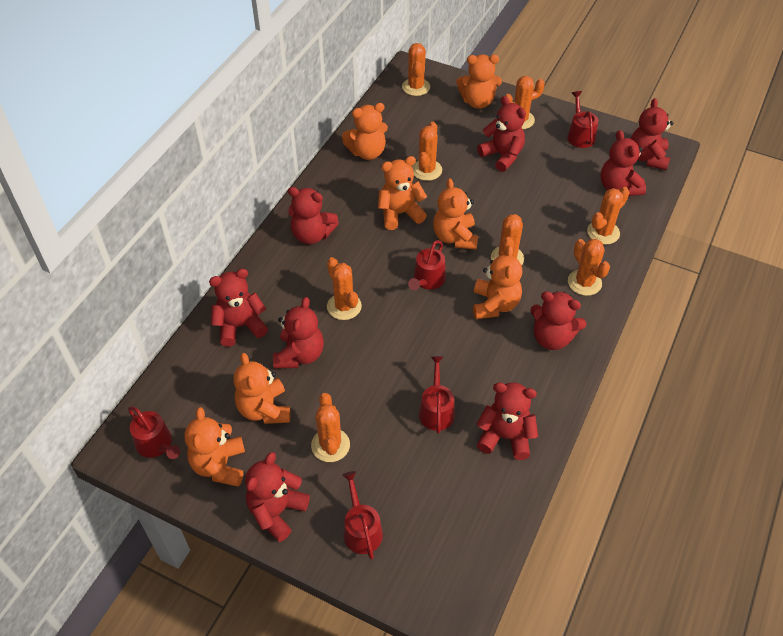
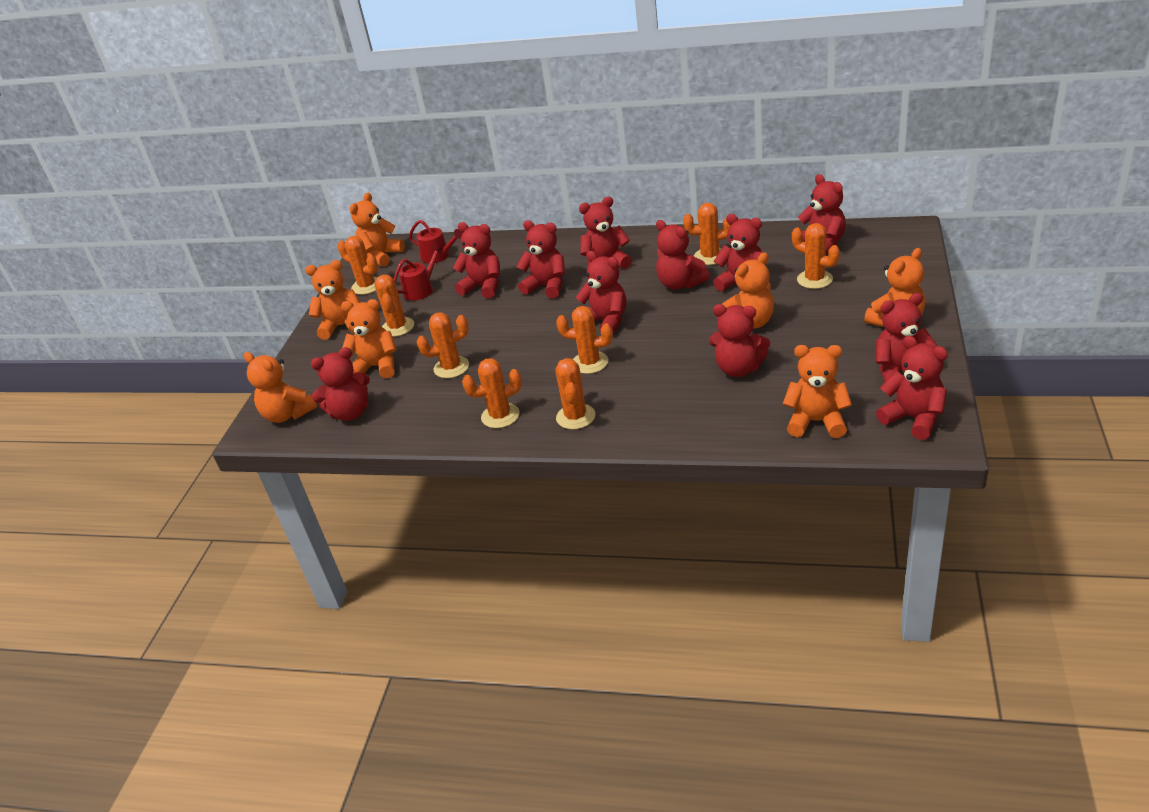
red teddy bear: [209,269,268,347] [245,452,310,542] [273,297,324,368] [288,187,339,244] [476,382,538,460] [477,96,526,172] [530,291,586,350] [601,130,646,196] [631,98,673,170] = 9 -> [311,347,370,421] [453,222,500,299] [517,220,565,298] [575,251,626,334] [579,197,632,269] [656,220,710,290] [709,304,770,377] [713,214,764,291] [798,174,846,256] [876,293,937,381] [876,336,948,440] = 11
red watering can: [128,406,180,459] [342,471,383,560] [408,240,446,290] [419,356,455,434] [567,91,598,148] = 5 -> [394,244,443,301] [409,220,463,263] = 2

